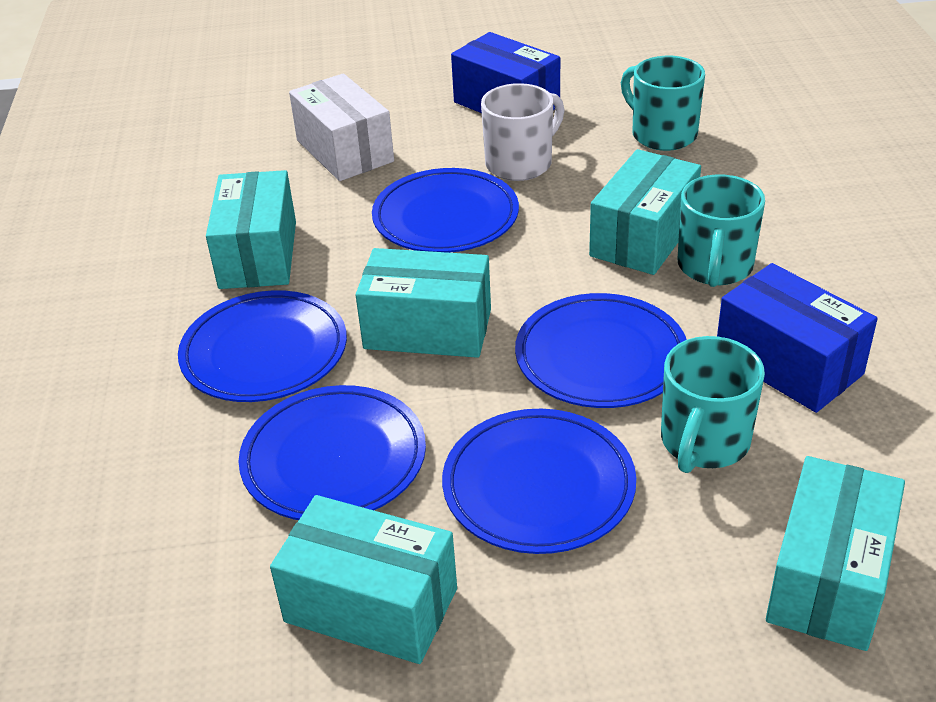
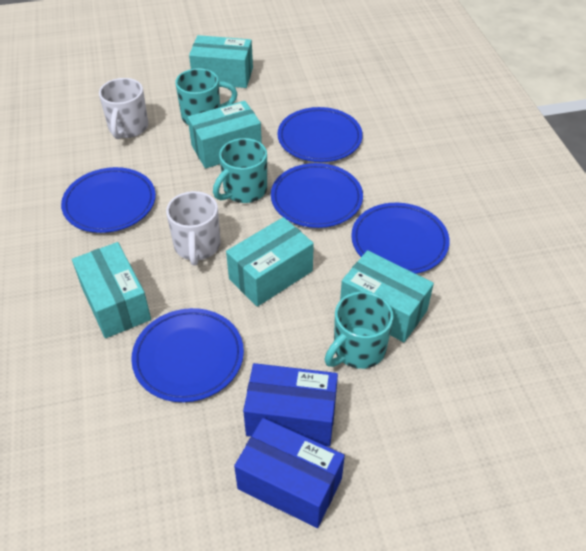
white box: [289,73,394,181] = 1 -> none = 0
white mug: [481,83,565,181] = 1 -> [99,78,148,139] [166,191,221,266] = 2

